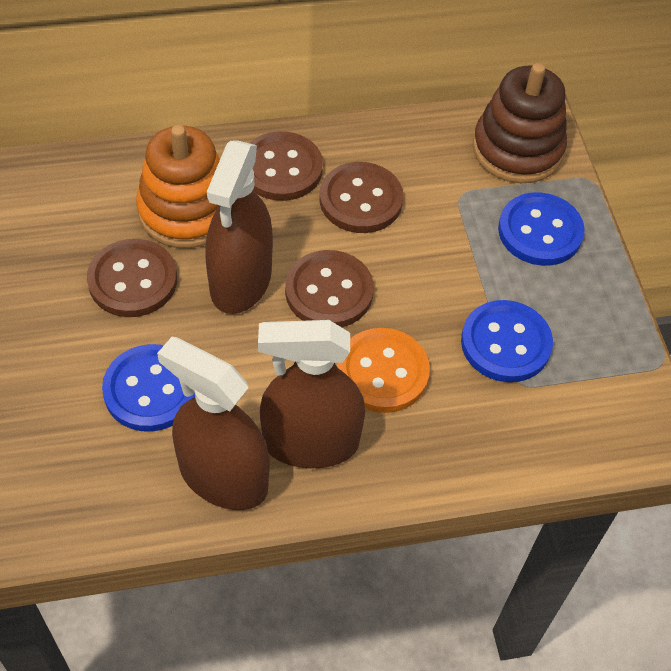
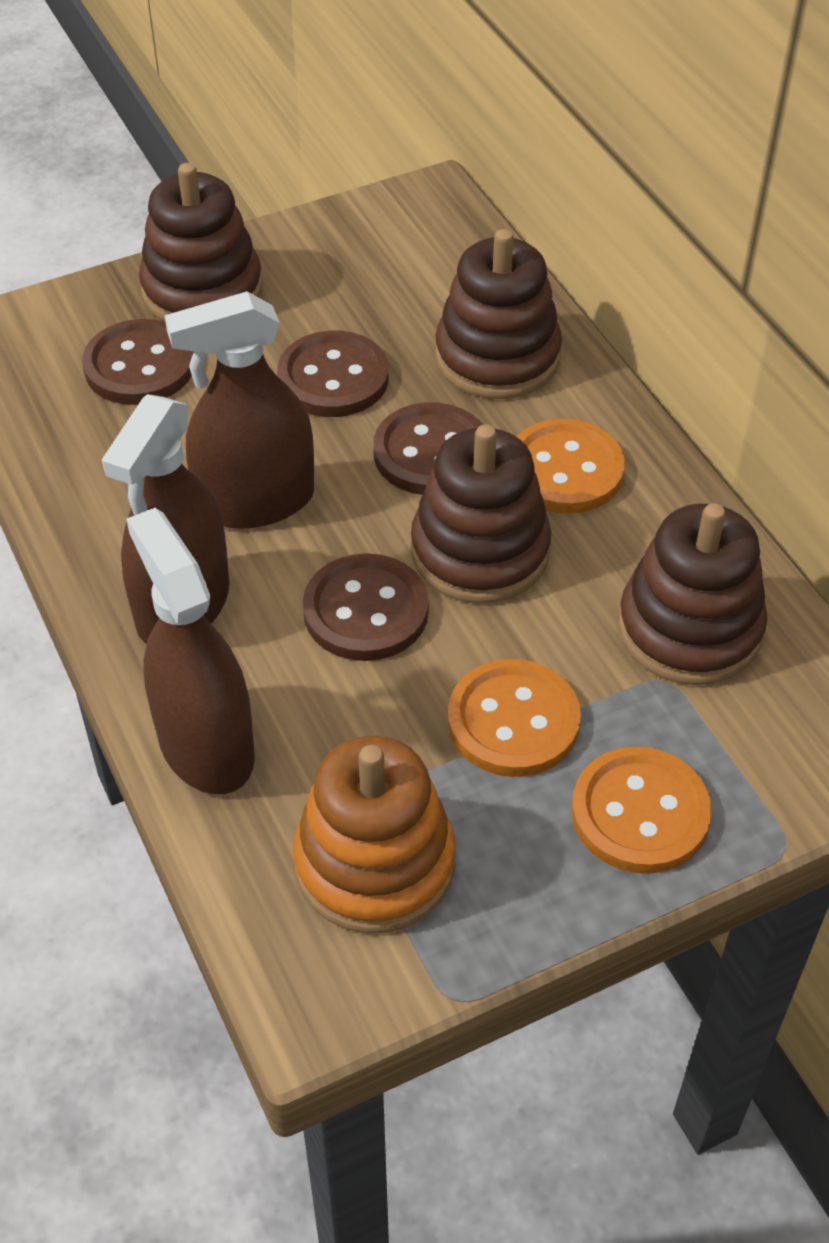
blue button: [102,344,195,432] [461,300,553,382] [498,192,585,266] = 3 -> none = 0
brown stacking toy: [472,63,567,183] = 1 -> [139,163,262,322] [411,424,551,603] [435,229,562,399] [618,503,768,685] = 4
orange button: [337,328,430,413] = 1 -> [448,659,581,777] [517,419,625,514] [572,747,712,874] = 3

